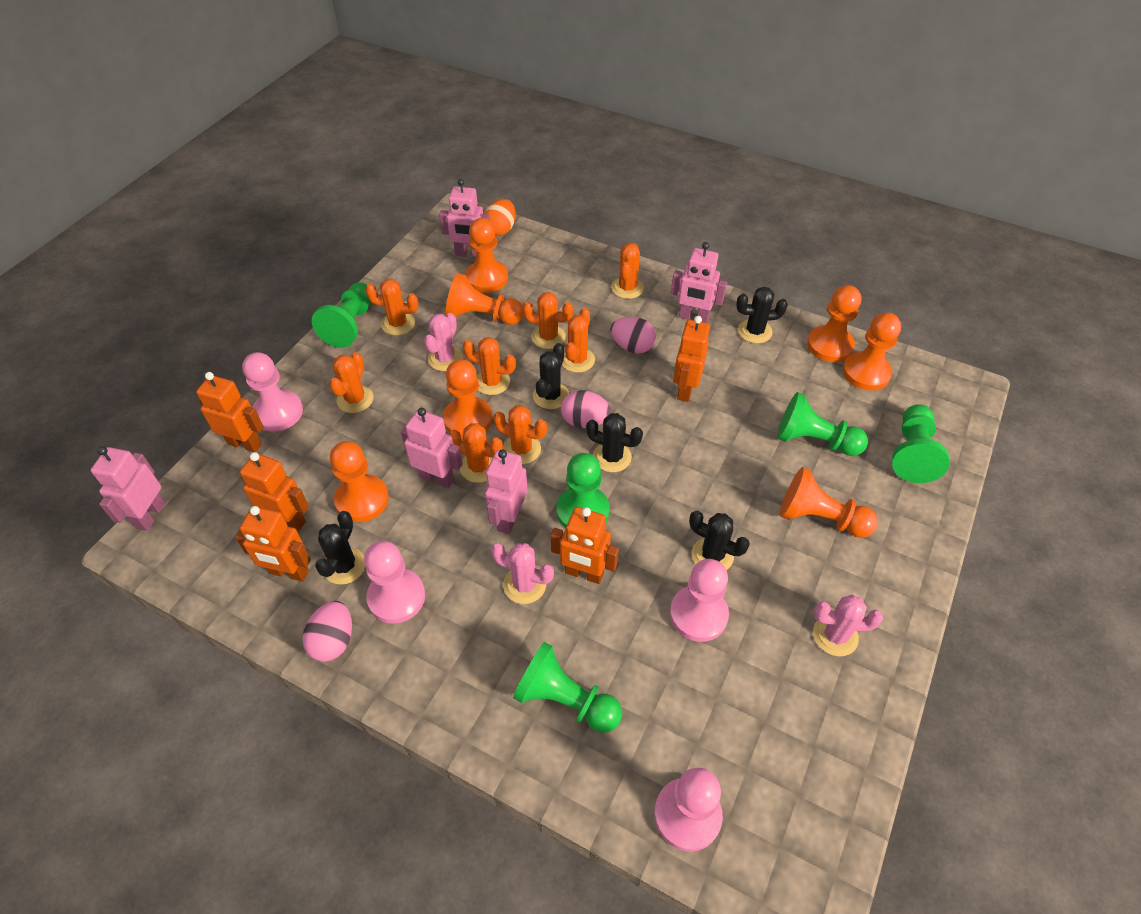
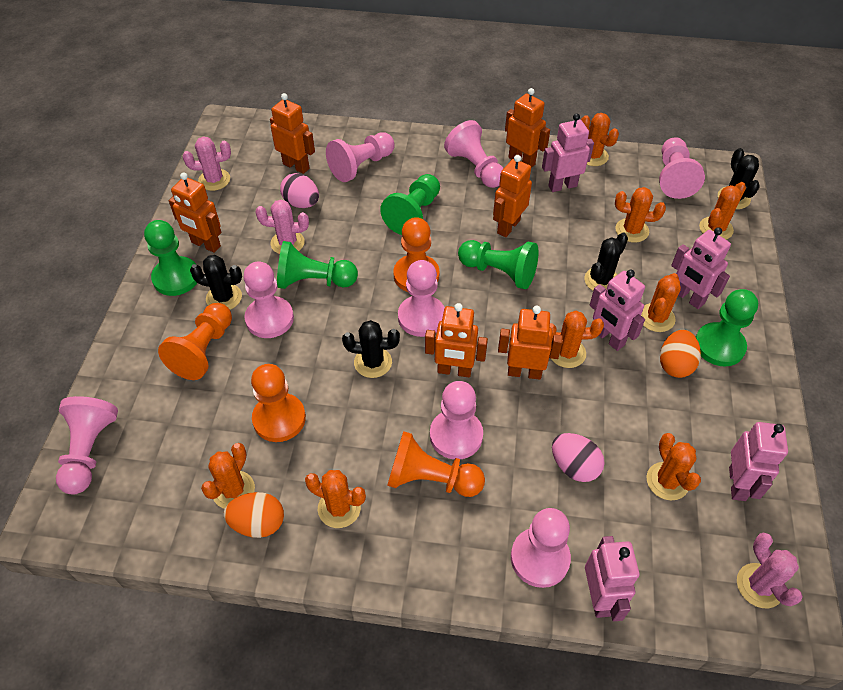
black cactus: [315,511,365,585] [533,343,569,409] [586,413,643,472] [689,511,750,570] [736,286,788,343] = 5 -> [190,255,242,310] [342,320,400,378] [584,233,628,291] [718,148,760,209] = 4
orange egg: [484,199,516,236] = 1 -> [224,492,284,538] [660,330,701,378] = 2
orange pawn: [330,441,389,522] [443,359,493,438] [446,273,524,325] [465,218,508,293] [780,467,878,538] [807,285,861,362] [843,312,901,391] = 7 -> [158,303,232,380] [251,364,306,442] [387,431,485,497] [393,217,439,292] = 4
orange robot: [196,372,264,452] [235,506,311,581] [240,452,309,532] [551,507,619,584] [673,316,710,402] = 5 -> [169,172,221,253] [270,93,315,174] [425,303,488,377] [493,155,532,237] [498,306,563,380] [505,88,550,168] = 6
pink egg: [303,601,352,662] [561,390,611,428] [610,317,656,354] = 3 -> [280,173,319,208] [552,433,605,482] = 2
pink pawn: [242,352,303,432] [364,541,425,624] [654,768,723,852] [670,559,729,642] = 4 -> [56,396,118,494] [243,261,294,338] [326,132,395,182] [398,260,445,337] [430,381,483,459] [444,120,504,188] [511,508,571,588] [659,137,705,199] = 8

